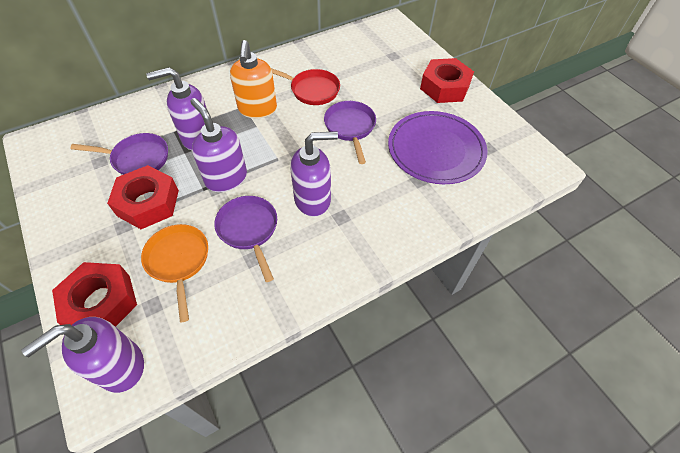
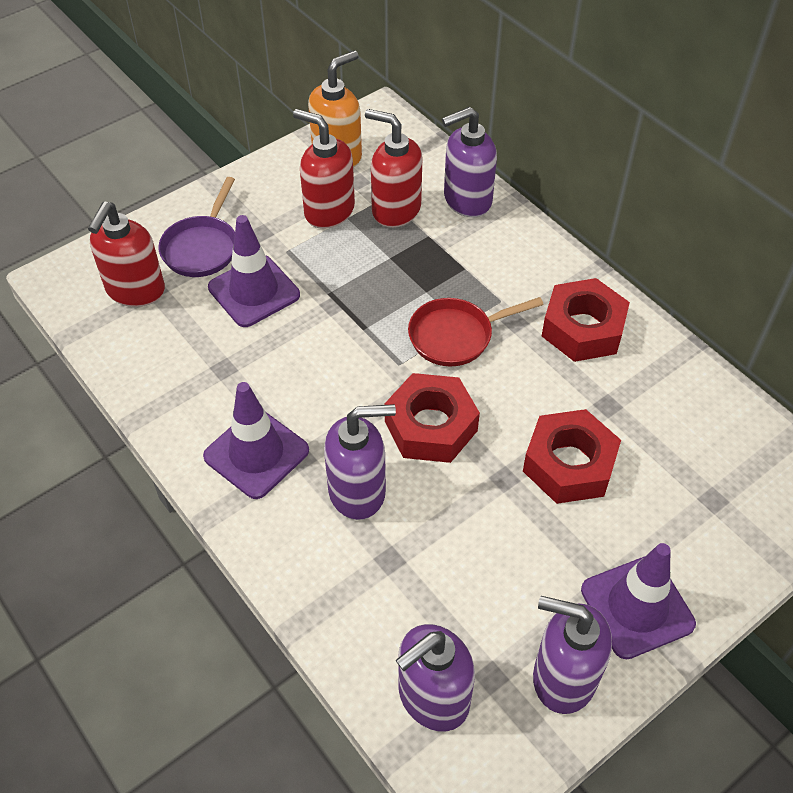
orange pan: [141,224,208,323] = 1 -> none = 0
purple pan: [70,133,168,175] [214,196,277,282] [324,101,376,164] = 3 -> [158,177,235,277] = 1
purple plate: [388,111,488,184] = 1 -> none = 0
purple traffic cone: none = 0 -> [203,382,309,499] [208,215,300,327] [581,543,696,659] = 3
red soap dispenser: none = 0 -> [88,202,165,307] [293,109,355,229] [365,109,422,228] = 3

